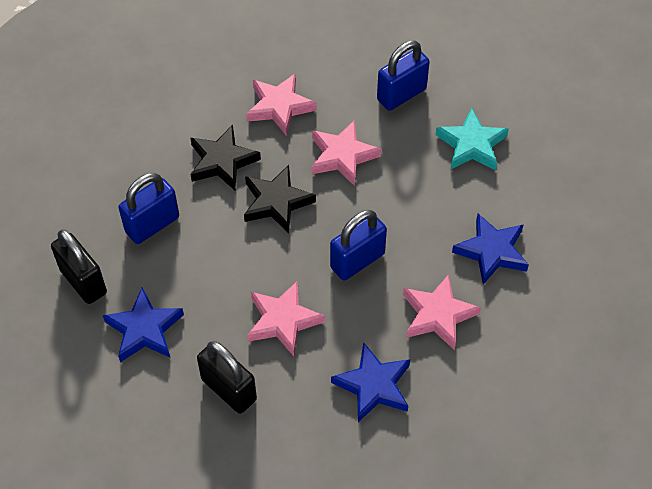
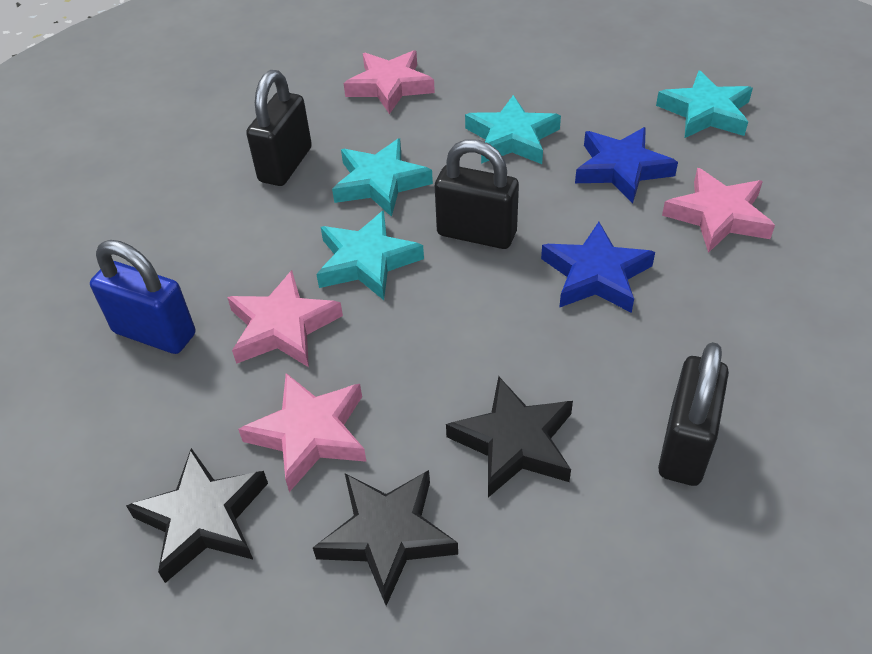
black padlock: [51,229,107,304] [197,341,257,414] = 2 -> [246,70,312,186] [435,139,519,249] [658,342,729,486] = 3
black star: [190,125,261,190] [244,165,316,234] = 2 -> [126,448,268,583] [313,470,458,606] [446,376,573,498] = 3
blue padlock: [118,173,179,244] [330,210,387,280] [377,41,430,111] = 3 -> [90,240,195,354] = 1
blue star: [103,288,184,362] [331,342,410,422] [452,214,529,285] = 3 -> [541,222,655,313] [575,127,678,204] = 2
turquoise star: [436,107,509,170] = 1 -> [316,210,424,300] [332,138,433,217] [465,95,561,164] [656,71,753,138] = 4

